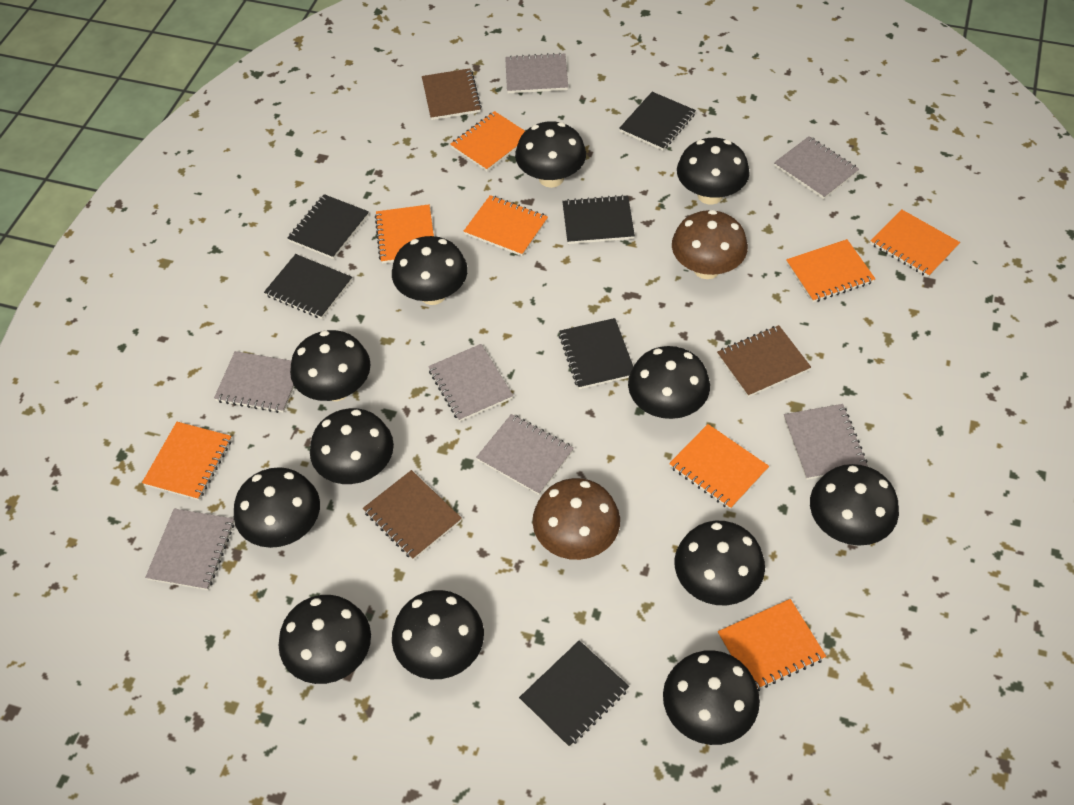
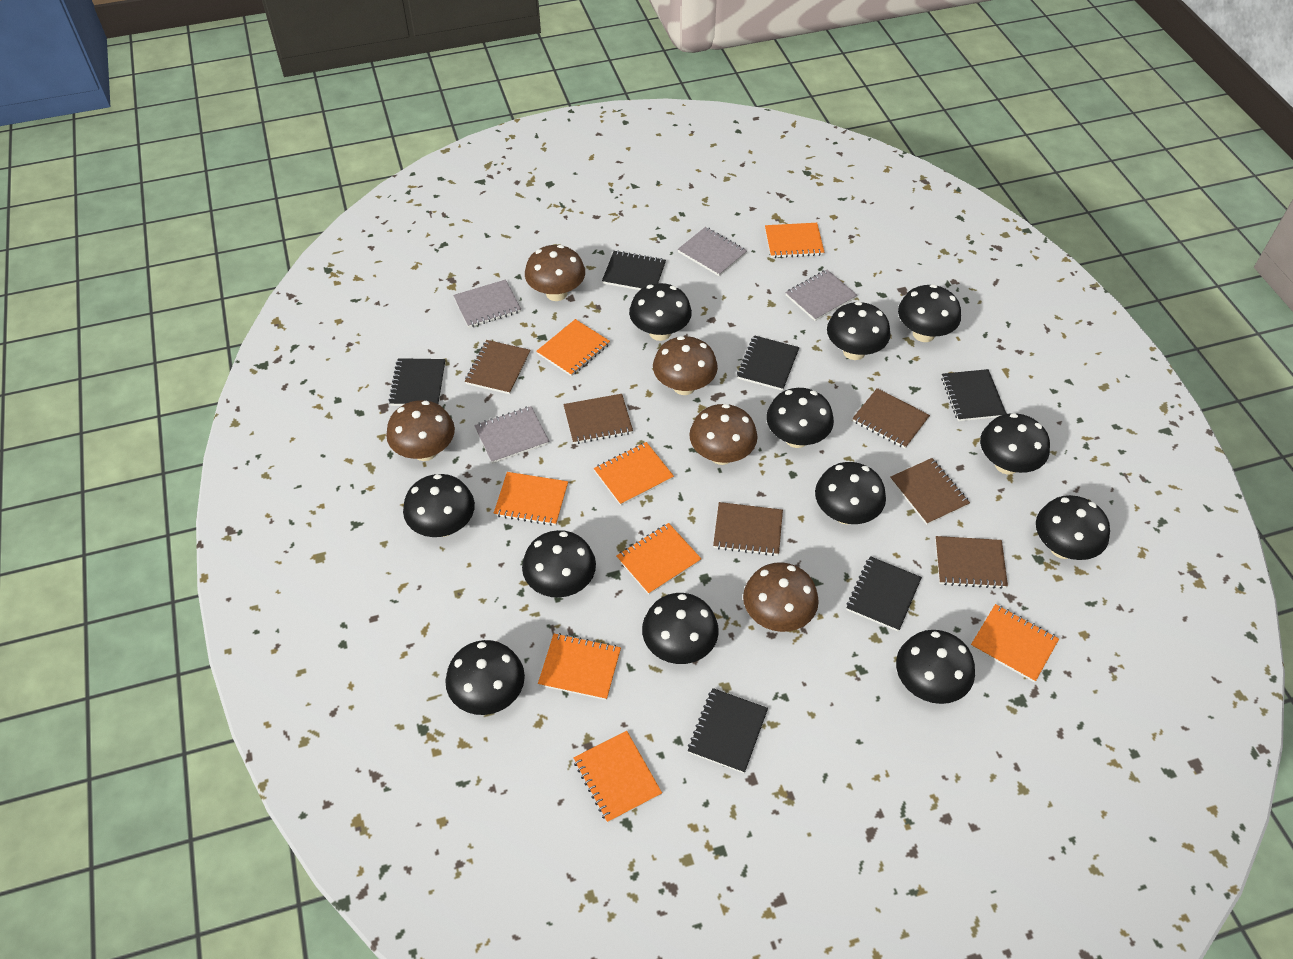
brown mushroom: [533,478,620,560] [672,210,748,279] = 2 -> [386,400,455,461] [525,245,585,301] [653,336,718,395] [689,404,758,465] [743,562,819,632] = 5
brown notebook: [363,470,462,560] [422,68,482,120] [717,325,811,397] = 3 -> [465,340,531,394] [563,394,633,444] [713,502,783,556] [852,388,930,449] [890,458,970,525] [935,536,1008,589] = 6
grey notebook: [145,509,234,590] [214,351,294,413] [428,344,513,422] [476,414,574,495] [505,53,568,93] [774,136,859,199] [784,404,868,480] = 7 -> [453,279,521,328] [474,406,549,464] [678,227,747,276] [785,270,857,321] = 4

